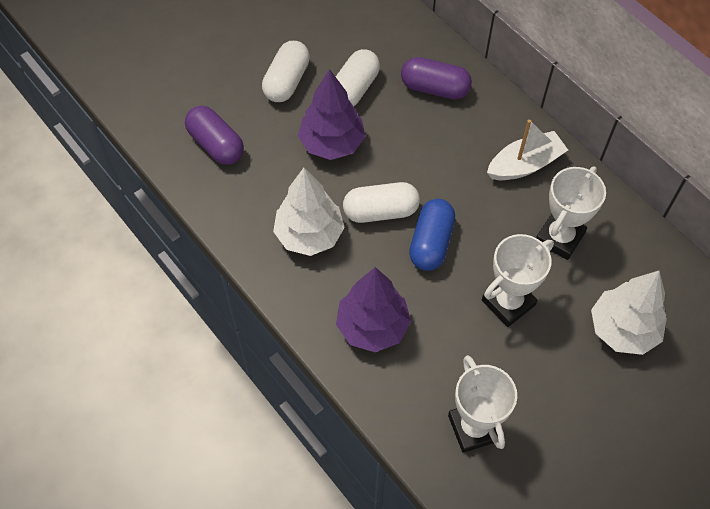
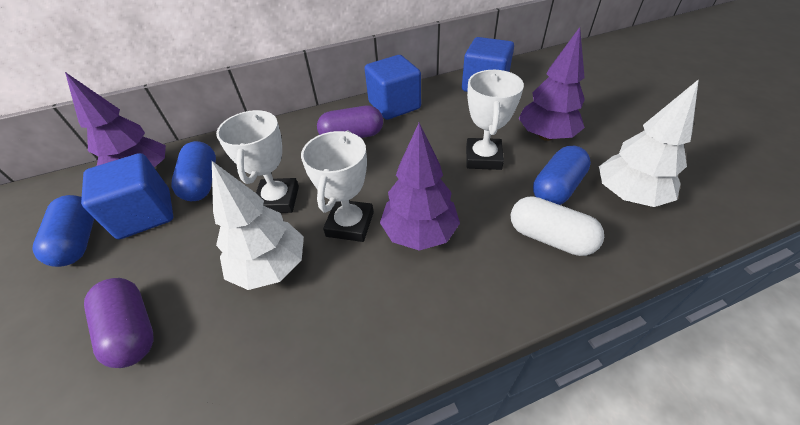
blue capsule: [409,199,455,271] = 1 -> [32,195,94,267] [172,141,216,201] [533,146,591,205] = 3
blue cube: none = 0 -> [81,153,173,239] [364,55,421,120] [462,37,514,92] = 3
purple tree: [298,69,365,160] [336,267,411,352] = 2 -> [65,72,166,168] [380,123,460,251] [518,27,585,141] = 3
white boat: [487,119,568,180] = 1 -> none = 0
white capsule: [262,41,310,102] [336,49,380,107] [343,182,420,223] = 3 -> [511,196,604,256] = 1

